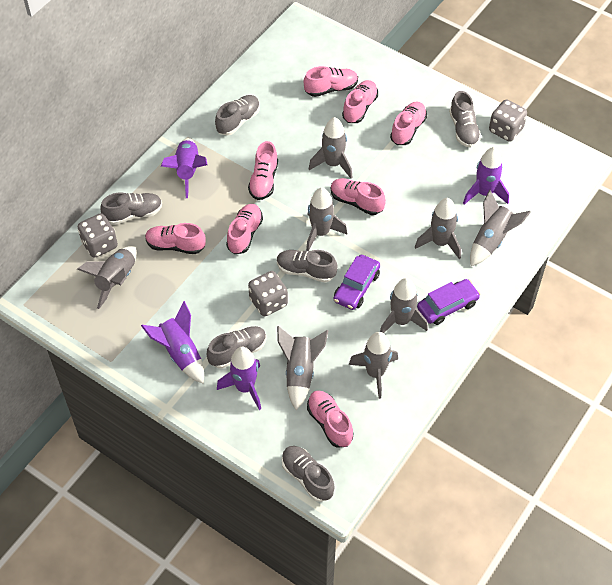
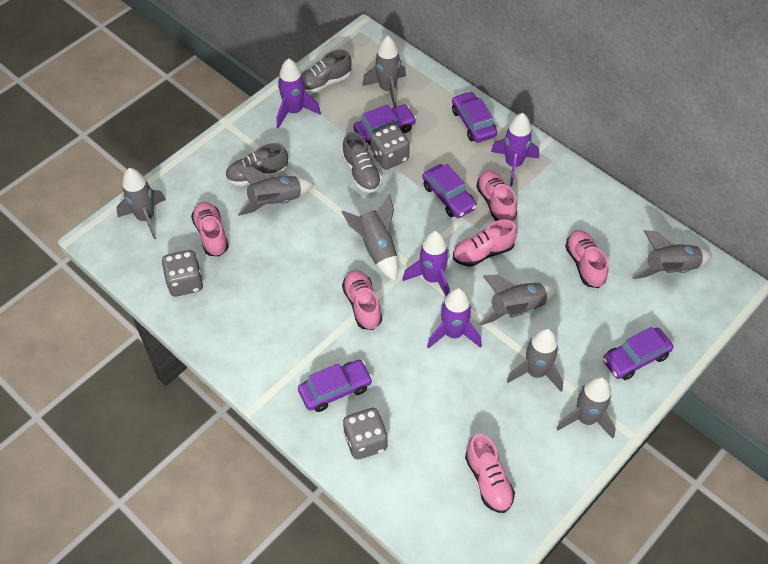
grey shoe: [101,192,162,225] [207,326,267,369] [215,95,260,136] [277,250,337,283] [282,446,335,502] [449,91,481,148] = 6 -> [225,143,288,186] [302,49,351,94] [342,132,382,193] = 3
pink shoe: [145,223,206,254] [226,204,263,254] [248,141,278,200] [304,66,358,97] [307,391,353,448] [331,178,386,215] [342,80,378,123] [390,102,427,145] = 8 -> [191,202,229,256] [342,270,382,330] [453,219,517,267] [465,434,515,513] [476,170,517,221] [565,230,609,288] = 6
purple car: [334,255,380,310] [417,279,480,325] = 2 -> [298,360,373,412] [354,104,416,146] [422,164,477,218] [452,91,497,143] [603,327,673,380] = 5

